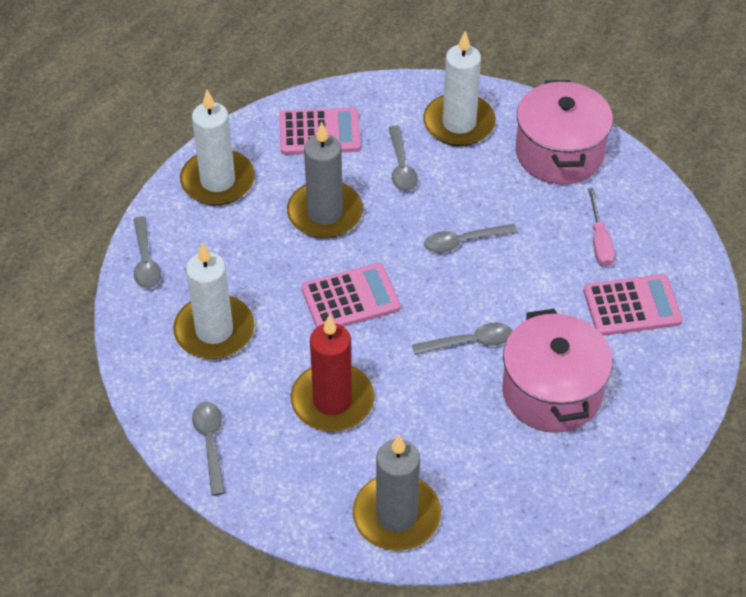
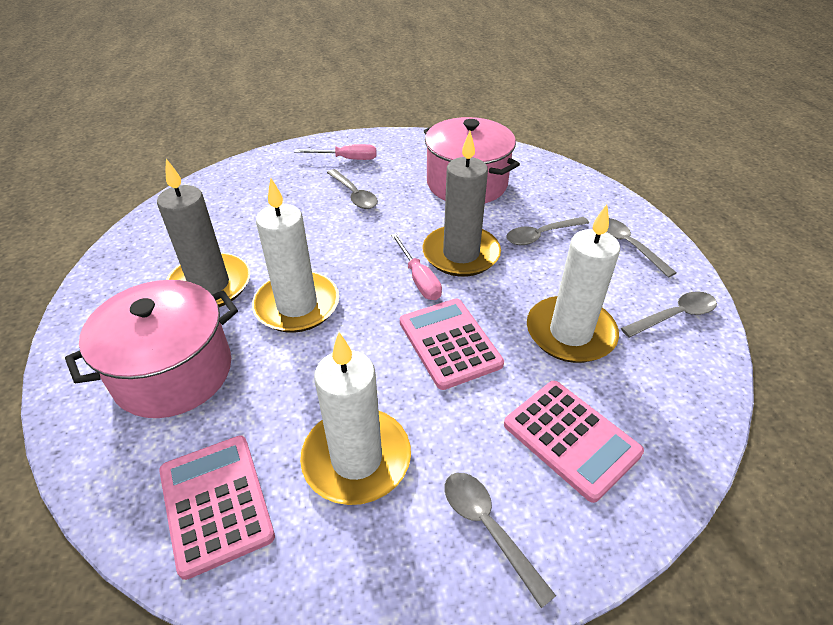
pink screwdriver: [588,188,615,267] = 1 -> [294,144,377,160] [391,233,442,300] = 2
red candle: [291,315,374,432] = 1 -> none = 0

